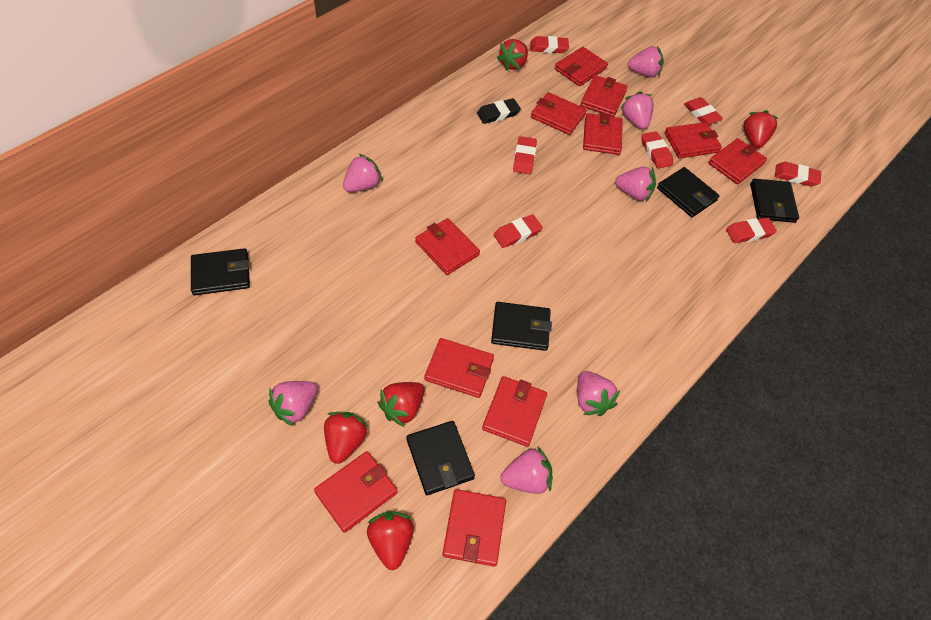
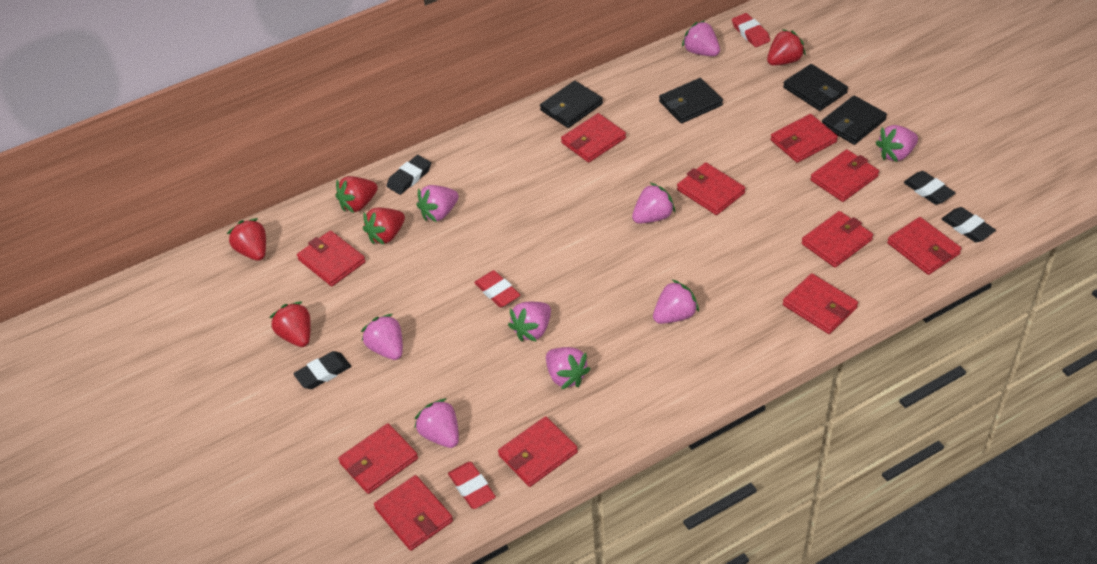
black eraser: [477,98,521,124] = 1 -> [293,351,351,389] [387,155,431,195] [904,171,955,205] [942,207,996,242] = 4
black wallet: [191,248,250,295] [407,421,475,495] [491,302,552,351] [657,167,720,217] [750,179,799,223] = 5 -> [540,81,603,128] [659,78,723,124] [783,64,848,111] [822,95,887,145] = 4
pink strawberry: [269,381,318,427] [343,154,383,192] [501,446,552,494] [577,371,620,416] [615,167,656,201] [620,92,654,129] [628,46,664,77] = 7 -> [361,314,403,360] [414,398,459,448] [417,185,459,222] [508,302,551,342] [546,347,591,389] [632,183,675,224] [653,279,699,324] [682,21,720,56] [876,125,918,162] = 9
red eraser: [493,215,543,248] [513,136,537,174] [530,36,569,53] [641,131,673,169] [684,97,723,124] [726,217,777,243] [775,162,821,187] = 7 -> [448,462,496,509] [474,270,520,307] [732,13,770,47] = 3

